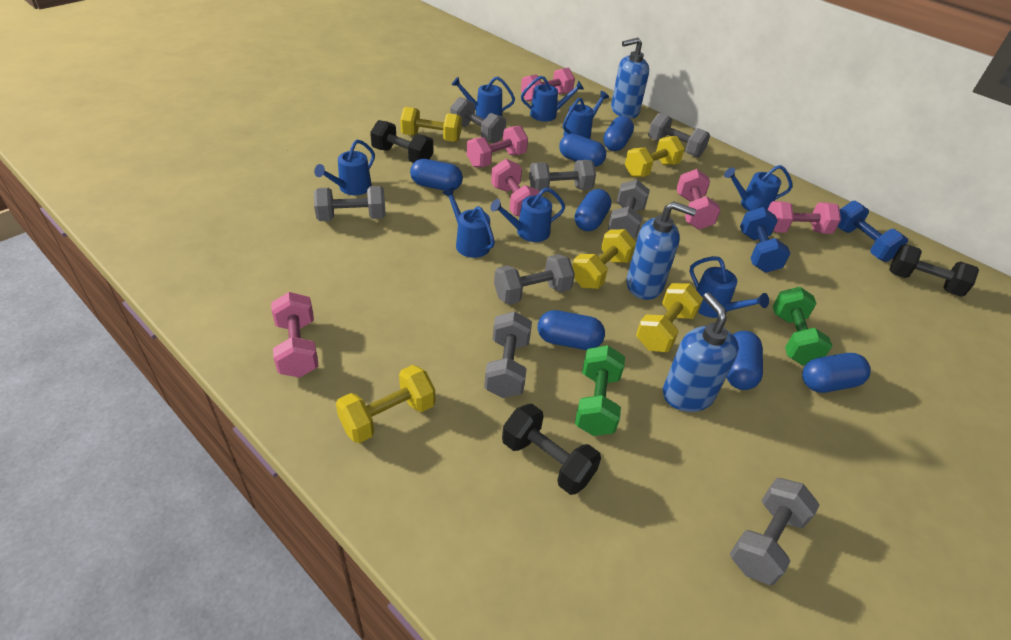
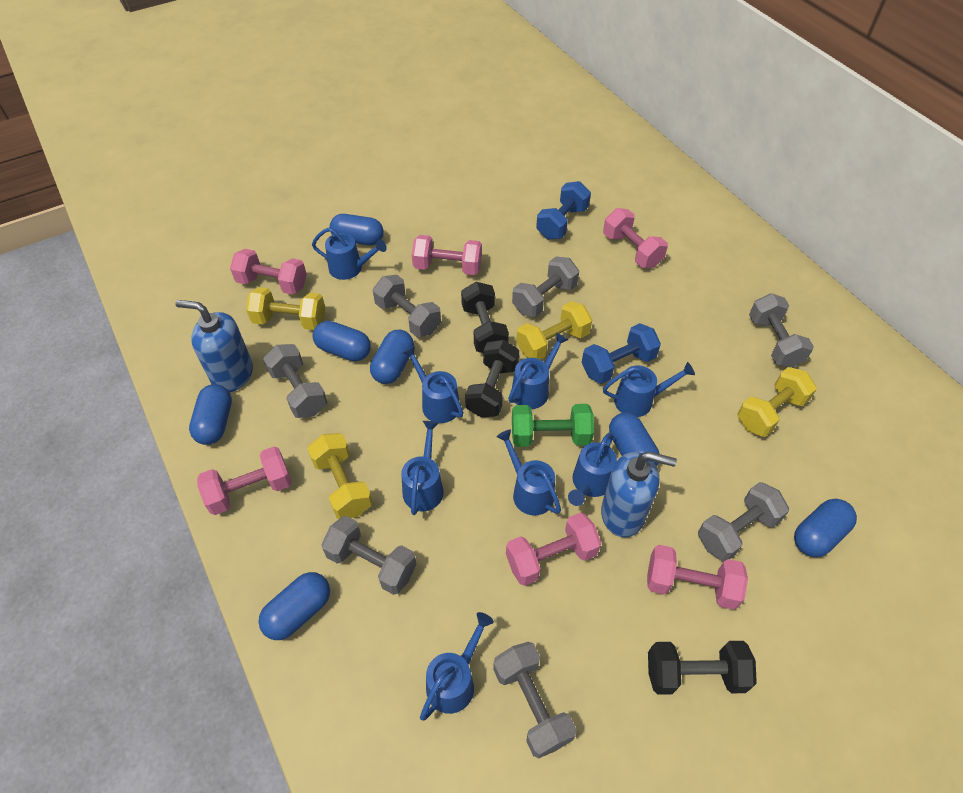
blue soap dispenser: [611,38,649,118] [626,201,697,300] [662,292,739,412] = 3 -> [175,300,253,392] [601,451,677,537] = 2
green dumbbell: [575,345,625,436] [772,287,832,365] = 2 -> [512,404,594,447] = 1
grey dumbbell: [314,186,386,221] [450,97,506,143] [484,311,532,398] [494,254,575,305] [529,160,596,192] [608,180,650,238] [648,113,710,157] [730,478,820,585] = 8 -> [263,344,327,418] [321,516,417,595] [373,275,441,337] [493,642,577,759] [512,257,579,317] [698,482,789,561] [749,293,814,368] = 7
yellow dumbbell: [336,365,435,443] [400,107,462,142] [572,229,636,289] [625,136,685,177] [636,283,703,352] = 5 -> [246,287,325,330] [307,433,373,519] [516,301,592,359] [738,367,817,437] = 4

